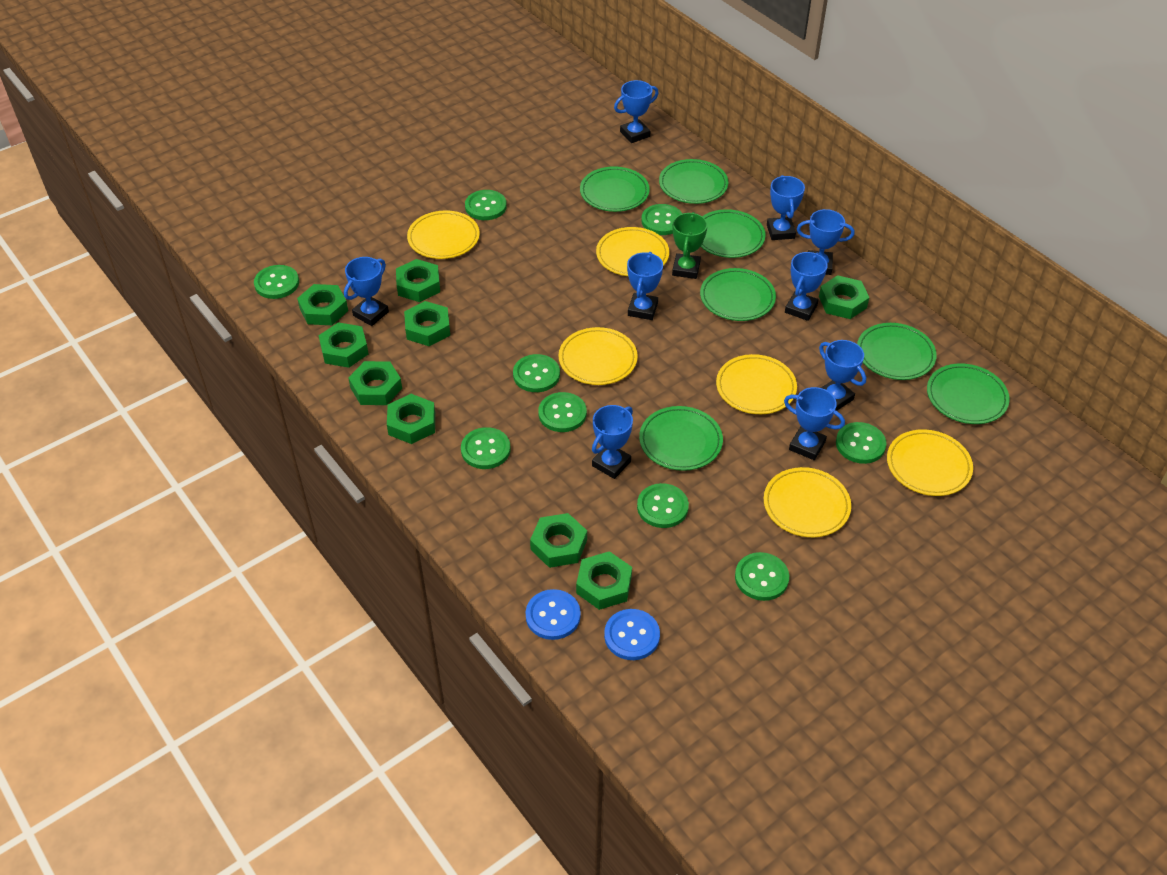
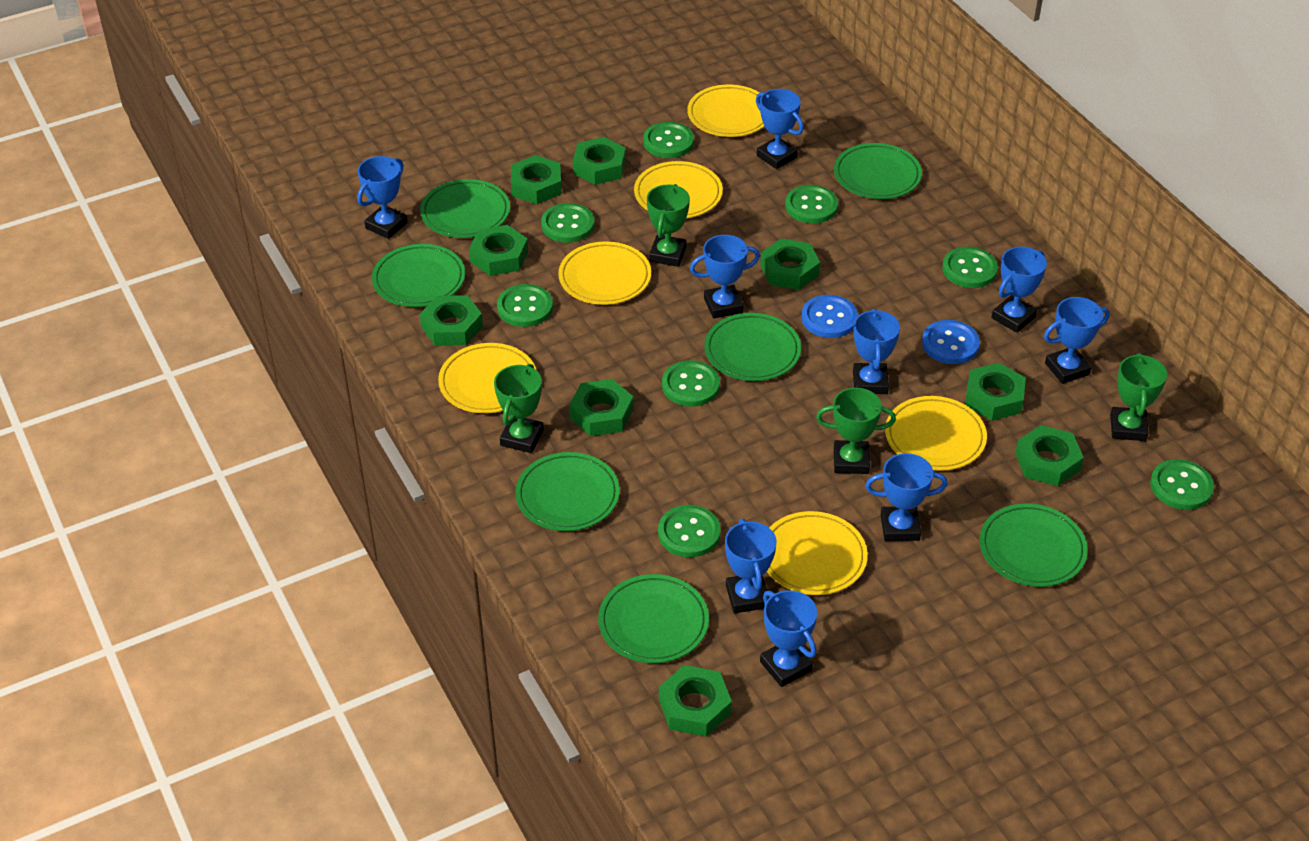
green button: [254,265,299,299] [461,427,511,469] [465,190,507,220] [513,354,560,392] [538,392,587,432] [637,483,689,528] [641,204,682,235] [735,552,789,601] [836,422,886,464] = 9 -> [497,284,553,327] [541,203,595,243] [643,122,694,158] [658,505,721,557] [662,361,720,407] [785,185,838,224] [942,247,998,288] [1150,459,1214,510] = 8
green trophy: [672,212,708,279] = 1 -> [494,364,544,453] [647,184,690,267] [816,388,896,474] [1110,353,1167,441] = 4

